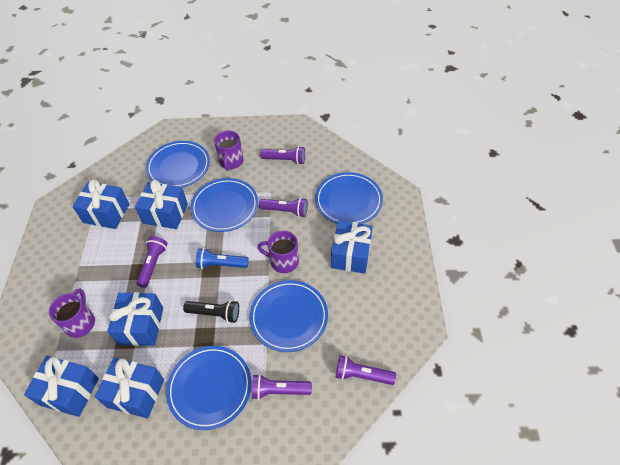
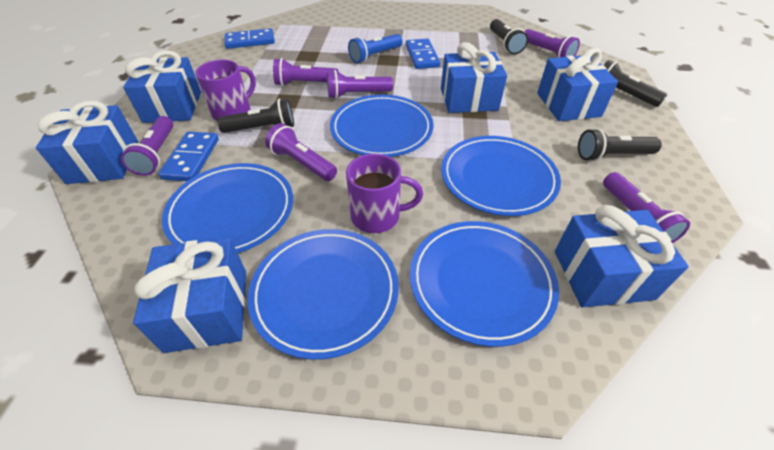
black flashlight: [183,300,239,323] = 1 -> [217,99,294,133] [490,19,528,54] [578,128,662,162] [604,60,667,107] = 4
blue domino: none = 0 -> [158,132,219,181] [224,28,275,49] [406,38,440,69] = 3
purple flashlight: [136,236,168,288] [252,374,312,400] [259,198,308,217] [260,146,305,165] [336,355,396,385] = 5 -> [121,116,173,176] [265,123,337,181] [273,58,338,86] [327,70,393,99] [525,29,580,58] [603,172,690,243] = 6
purple mug: [49,289,95,338] [214,131,244,171] [257,231,299,273] = 3 -> [195,60,256,121] [346,154,423,233] = 2

